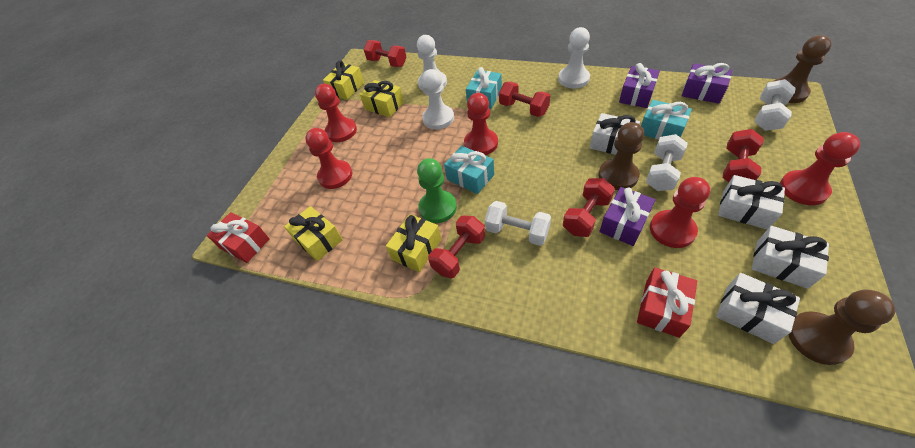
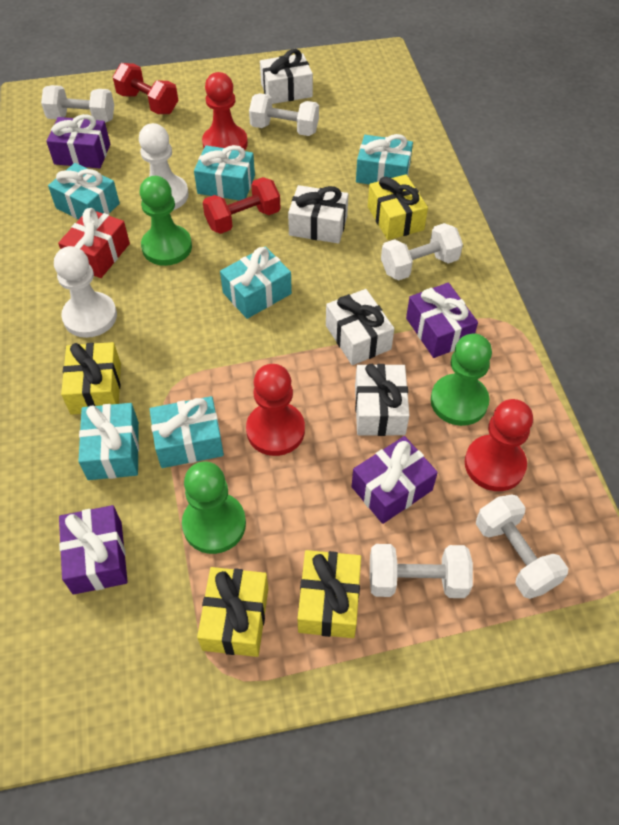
brown pawn: [599,122,644,190] [773,35,832,103] [788,289,895,365] = 3 -> none = 0
green pawn: [417,158,457,223] = 1 -> [140,176,192,266] [182,461,246,554] [431,334,492,426] = 3
purple gift: [599,187,655,246] [619,63,660,108] [682,63,732,104] = 3 -> [46,114,110,169] [59,505,128,595] [351,436,438,524] [406,283,478,358] = 4
red dumbbell: [363,40,406,67] [428,215,485,278] [499,82,550,117] [563,178,615,237] [723,129,763,182] = 5 -> [113,63,178,114] [203,177,281,234] = 2
red gift: [207,212,270,263] [637,267,697,338] = 2 -> [58,208,130,278] = 1
red pawn: [305,128,352,189] [315,84,357,142] [464,93,498,155] [650,177,710,248] [780,132,860,205] = 5 -> [202,72,248,150] [246,364,305,456] [465,399,533,491] = 3
turquoise gift: [444,146,494,194] [466,67,502,109] [641,100,692,140] = 3 -> [48,163,120,219] [78,403,139,480] [149,396,224,468] [194,145,255,200] [220,247,292,319] [356,134,413,184] = 6
white dumbbell: [485,201,551,246] [646,134,688,191] [755,79,796,131] = 3 -> [41,85,114,123] [249,93,319,136] [370,544,473,598] [381,223,463,281] [476,494,568,599] = 5
white pawn: [417,35,447,91] [422,69,454,130] [558,27,590,89] = 3 -> [54,246,117,338] [139,123,189,210] = 2

